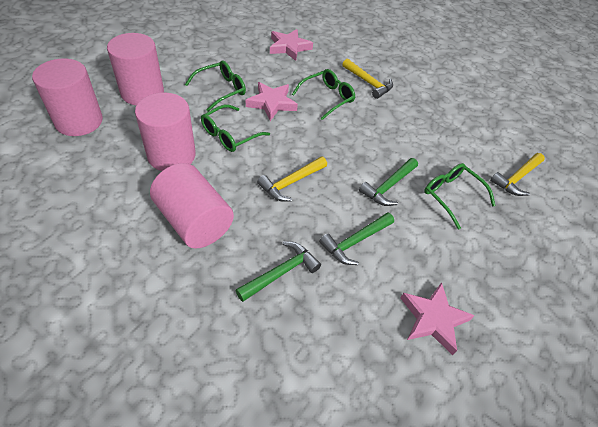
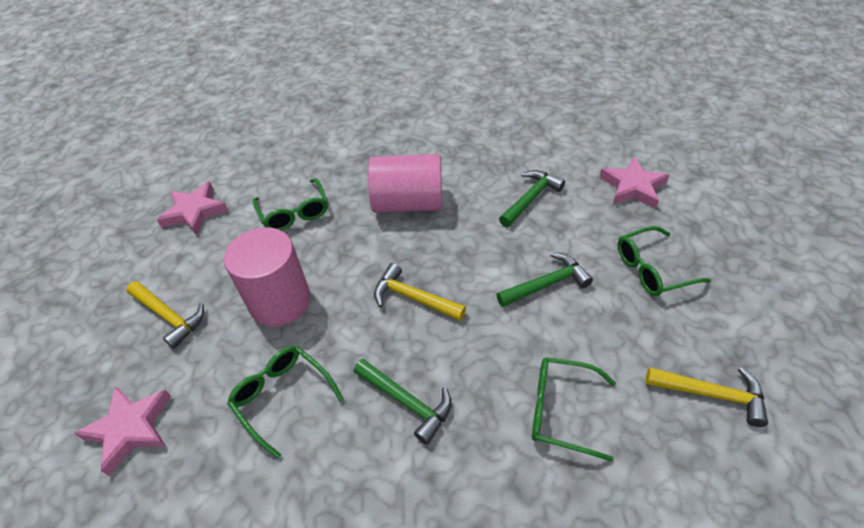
pink cylinder: [32,59,103,136] [107,33,164,106] [135,93,196,171] [150,163,234,249] = 4 -> [224,227,310,327] [368,154,442,213] = 2

